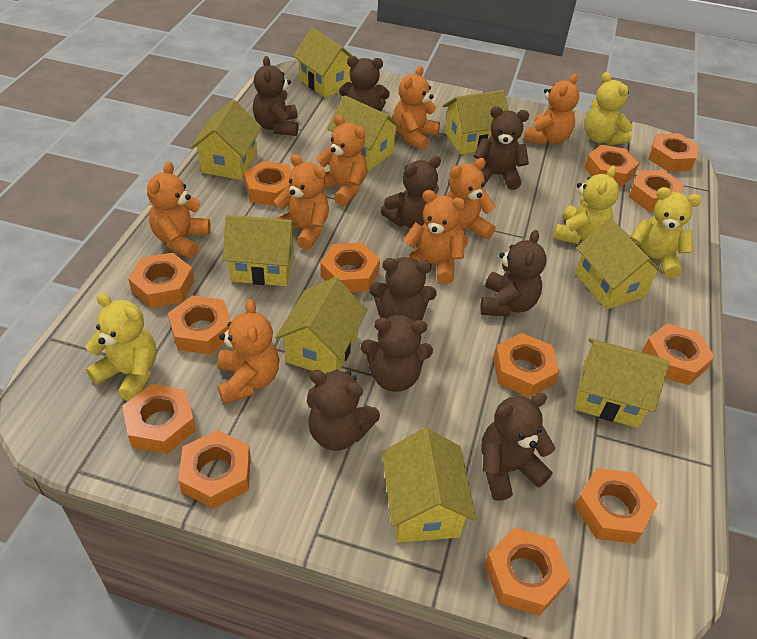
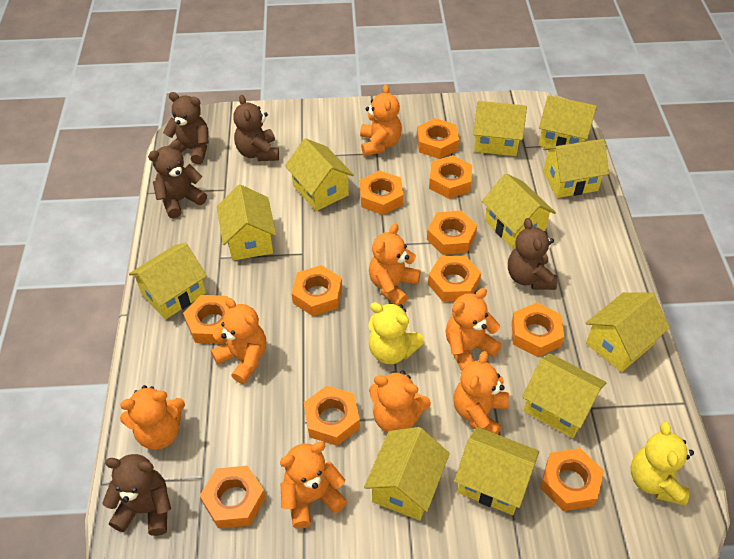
brown teddy bear: [253,56,299,136] [307,370,380,451] [339,56,390,111] [361,315,433,392] [369,257,437,321] [380,156,441,229] [474,106,529,190] [480,230,547,317] [481,393,555,501] = 9 -> [102,454,171,536] [148,140,207,218] [163,92,209,164] [233,95,279,161] [508,218,557,290] = 5
orange nut: [122,384,196,454] [128,252,194,308] [168,295,232,355] [178,430,251,509] [244,161,292,206] [320,242,380,293] [485,528,571,616] [493,333,559,397] [575,468,657,544] [584,145,639,187] [629,170,684,211] [643,323,715,385] [648,133,699,172] = 13 -> [183,295,229,344] [200,466,266,528] [292,265,342,316] [304,386,360,446] [360,170,403,215] [417,118,459,159] [427,210,477,255] [428,256,481,302] [429,155,472,199] [512,302,564,357] [540,448,604,511] = 11
yellow house: [190,100,262,180] [222,215,297,286] [275,277,367,374] [293,28,353,98] [327,95,402,171] [382,428,476,543] [443,90,508,154] [575,218,664,309] [575,338,669,428] = 9 -> [129,243,207,320] [217,184,276,261] [285,138,354,211] [364,427,450,521] [454,427,539,515] [473,101,527,156] [482,173,556,249] [522,353,606,438] [539,95,597,148] [543,139,609,198] [586,292,670,372] = 11
yellow teddy bear: [86,293,157,401] [553,166,620,244] [585,72,633,145] [631,187,702,278] = 4 -> [368,302,424,364] [631,421,694,506] = 2

